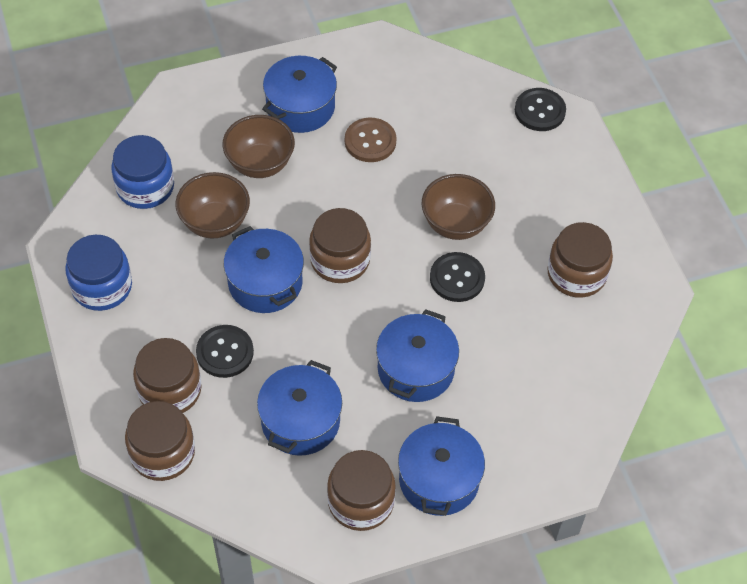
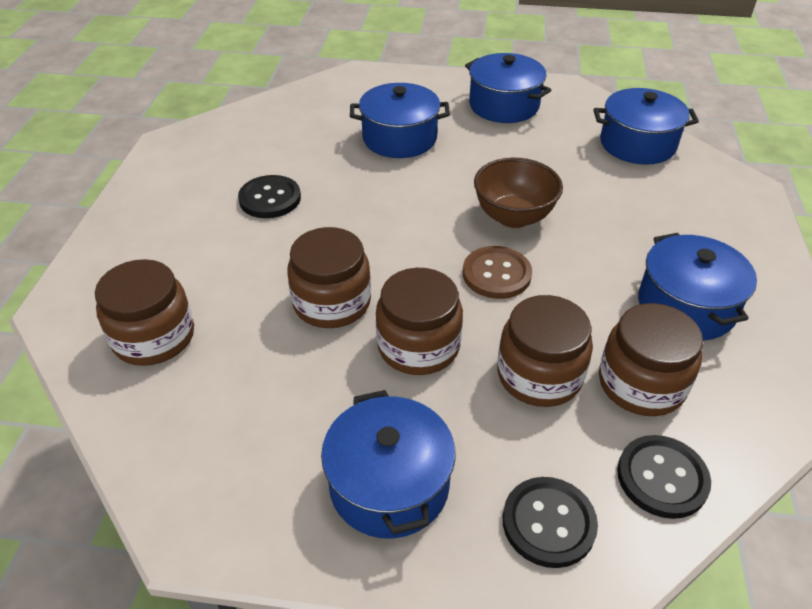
blue jar: [65,235,132,311] [111,135,174,209] = 2 -> none = 0
brown bowl: [176,172,250,238] [223,115,295,178] [422,174,495,240] = 3 -> [474,158,563,228] = 1

